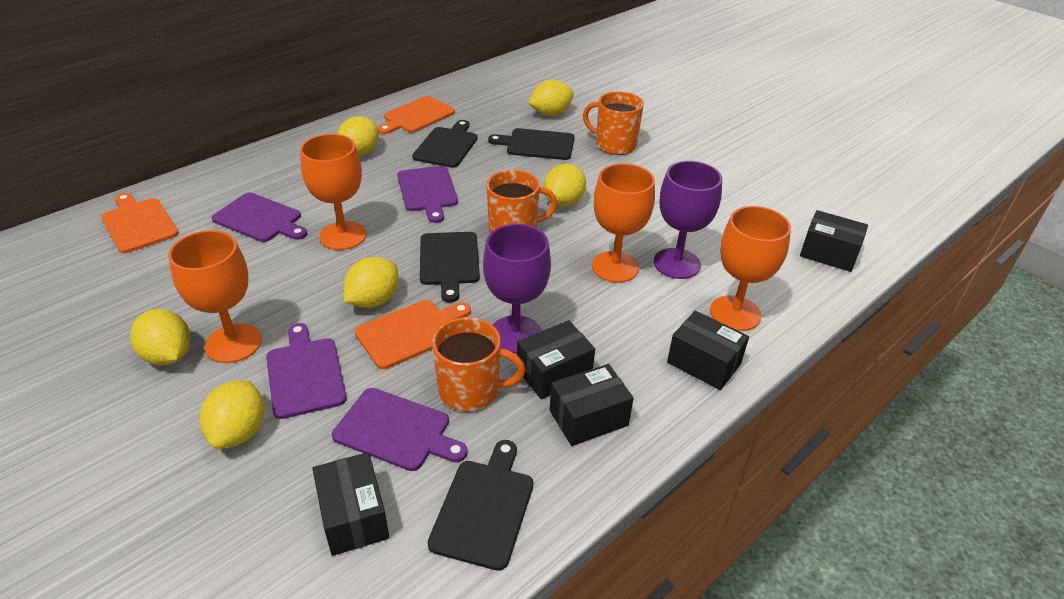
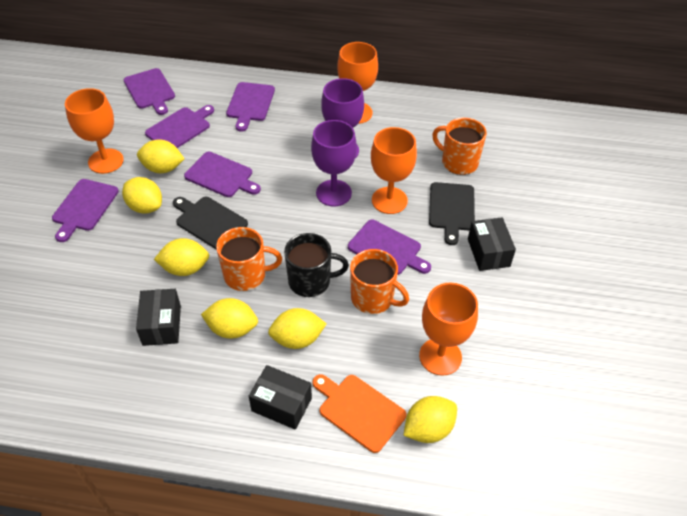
black box: [312,452,389,556] [517,320,595,399] [550,364,633,446] [667,311,749,390] [800,210,868,272] = 5 -> [136,289,181,346] [249,365,312,430] [468,218,516,271] = 3
black cutting board: [412,120,478,168] [420,232,480,303] [428,440,533,571] [488,128,575,160] = 4 -> [173,197,248,250] [429,182,475,245] = 2
black mug: none = 0 -> [284,233,349,297] = 1
orange cutting board: [101,193,179,253] [354,300,471,369] [378,96,455,134] = 3 -> [312,374,406,453] = 1
purple cutting board: [211,193,307,242] [266,323,347,419] [332,388,468,471] [397,166,458,223] = 4 -> [52,179,119,242] [124,68,175,115] [145,105,214,148] [184,152,261,197] [226,82,275,132] [348,220,431,275] = 6

